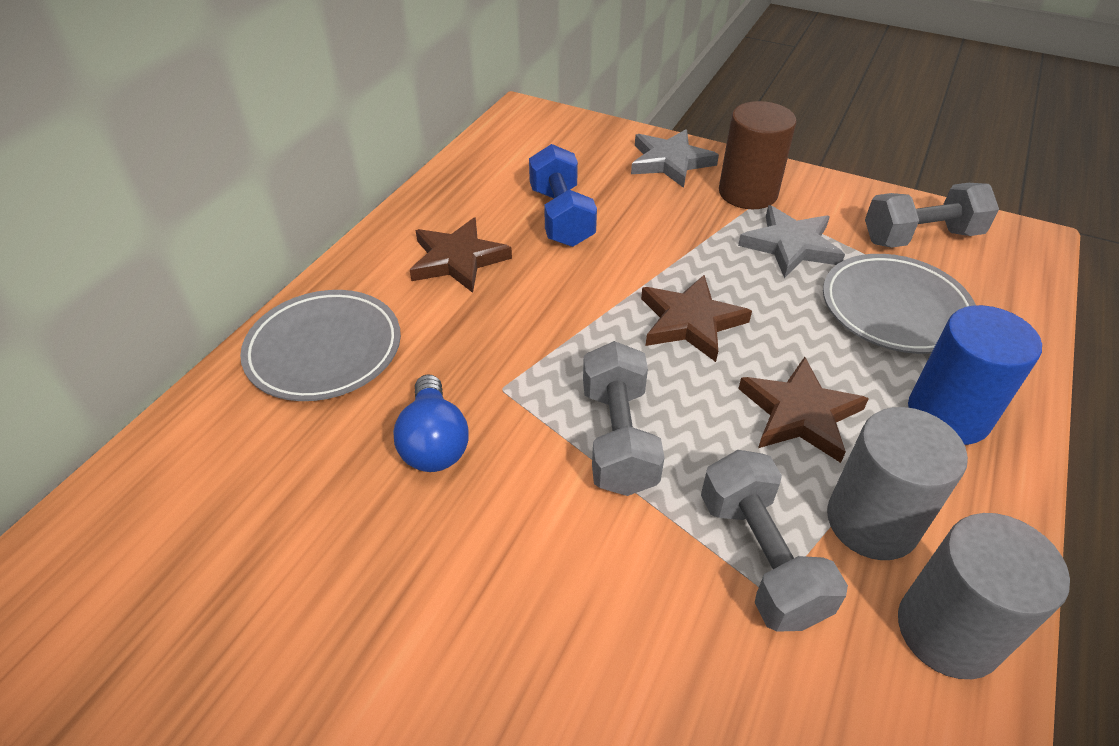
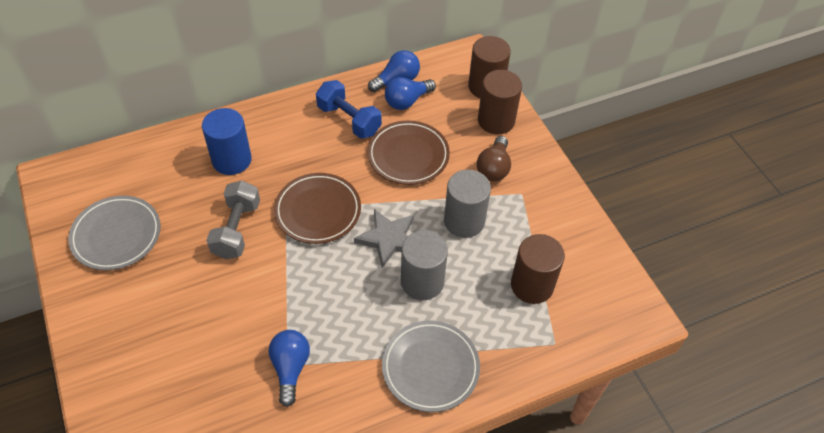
blue light bulb: [393,375,469,472] = 1 -> [269,330,310,407] [368,50,420,92] [385,77,436,110] = 3
brown cylinder: [719,101,797,209] = 1 -> [468,36,511,98] [478,70,522,134] [511,234,565,304] = 3
brown light bulb: none = 0 -> [476,136,511,181] = 1
brown plate: none = 0 -> [274,173,361,244] [368,120,450,185] = 2
brown star: [410,218,512,293] [641,275,752,362] [738,357,869,463] = 3 -> none = 0
grey dumbbell: [583,341,665,496] [701,450,848,632] [865,183,999,248] = 3 -> [206,180,260,259] = 1
grey star: [631,129,719,188] [738,205,845,278] = 2 -> [354,209,414,268] = 1

